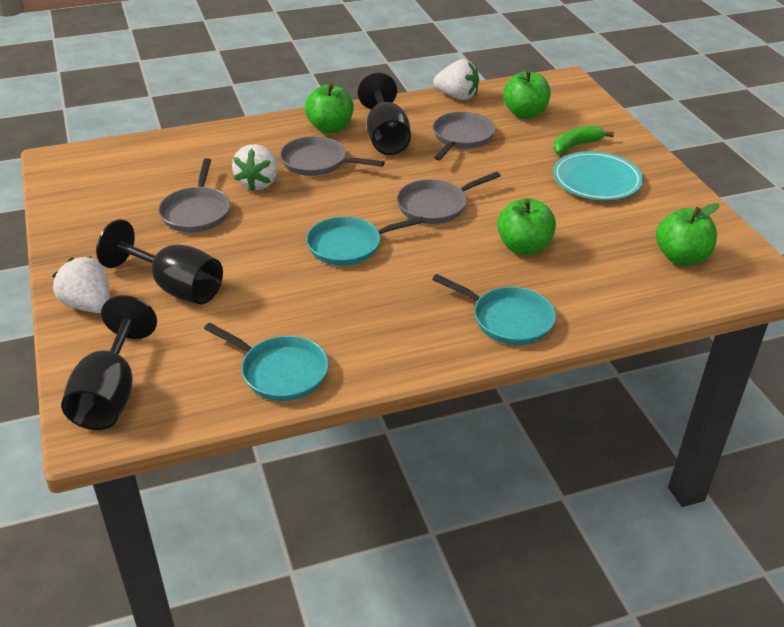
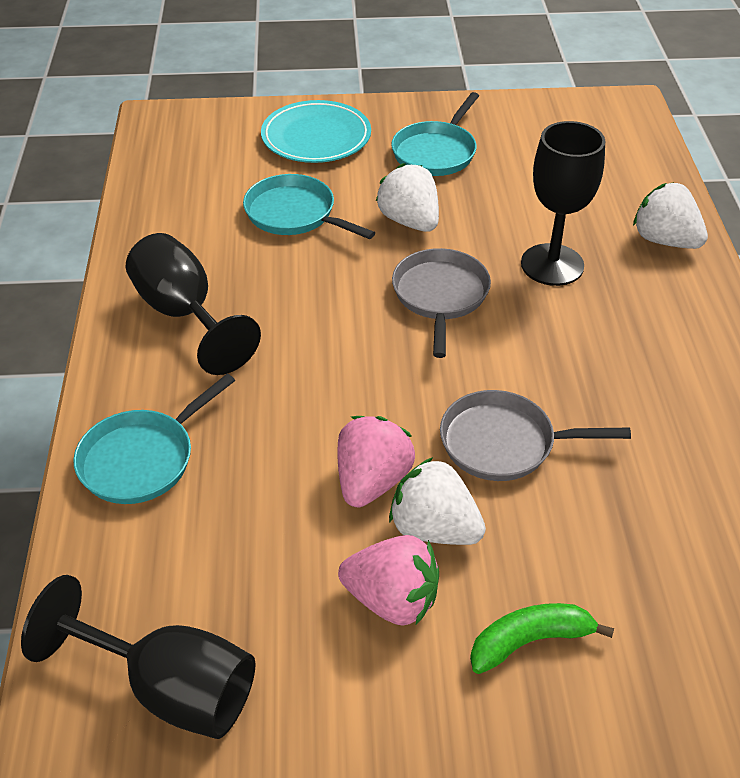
green apple: [305,83,354,133] [497,198,556,255] [503,70,551,119] [656,203,720,265] = 4 -> none = 0
grey pan: [158,158,230,233] [280,136,385,176] [397,172,501,224] [433,112,496,161] = 4 -> [392,248,491,358] [440,390,631,481] = 2
pink strawberry: none = 0 -> [337,416,415,508] [338,535,439,626] = 2

